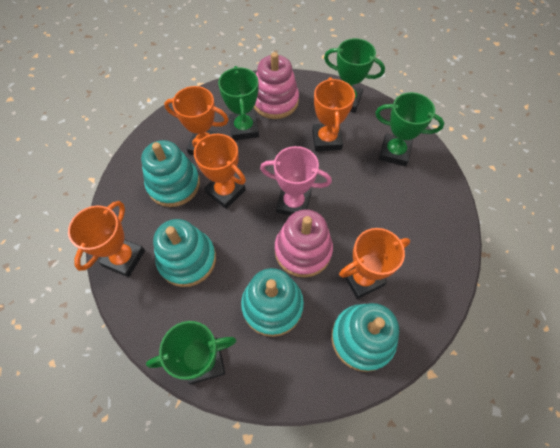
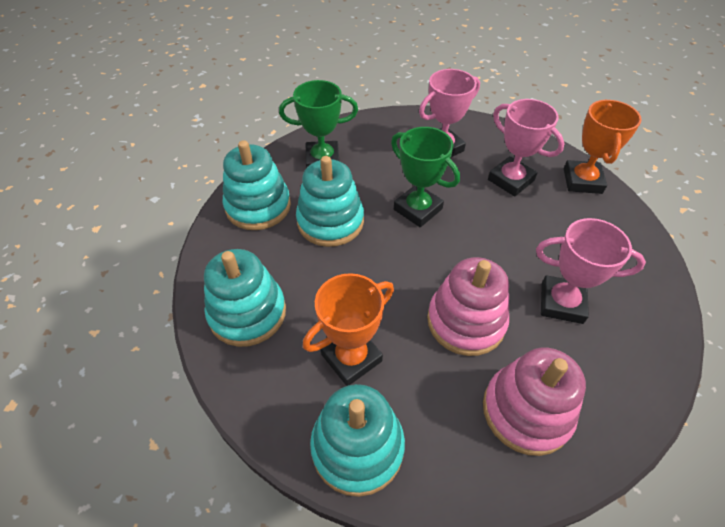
green trophy: [146,321,237,384] [218,66,259,141] [324,38,385,113] [375,92,444,166] = 4 -> [279,80,358,168] [391,127,460,227] = 2
orange trophy: [68,201,145,277] [164,86,229,155] [192,134,246,209] [312,77,355,151] [339,228,410,299] = 5 -> [303,273,394,386] [564,99,642,194] = 2
pink trophy: [260,146,332,216] = 1 -> [419,69,480,157] [488,99,565,196] [536,218,646,324] = 3

